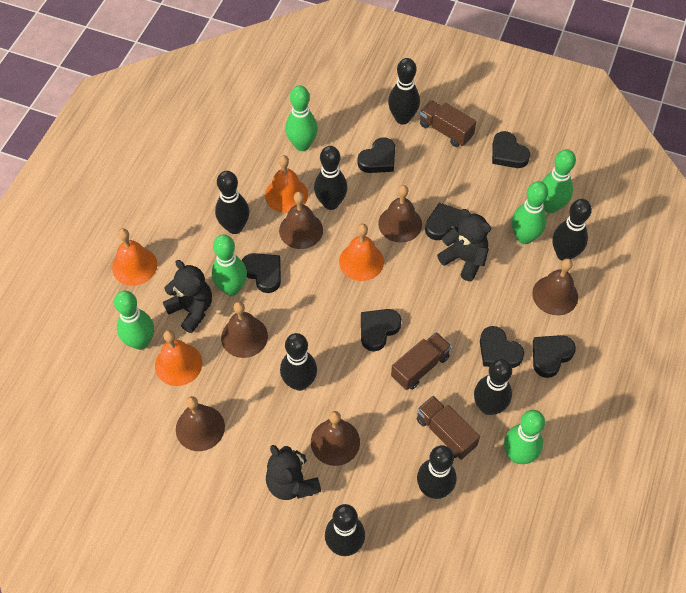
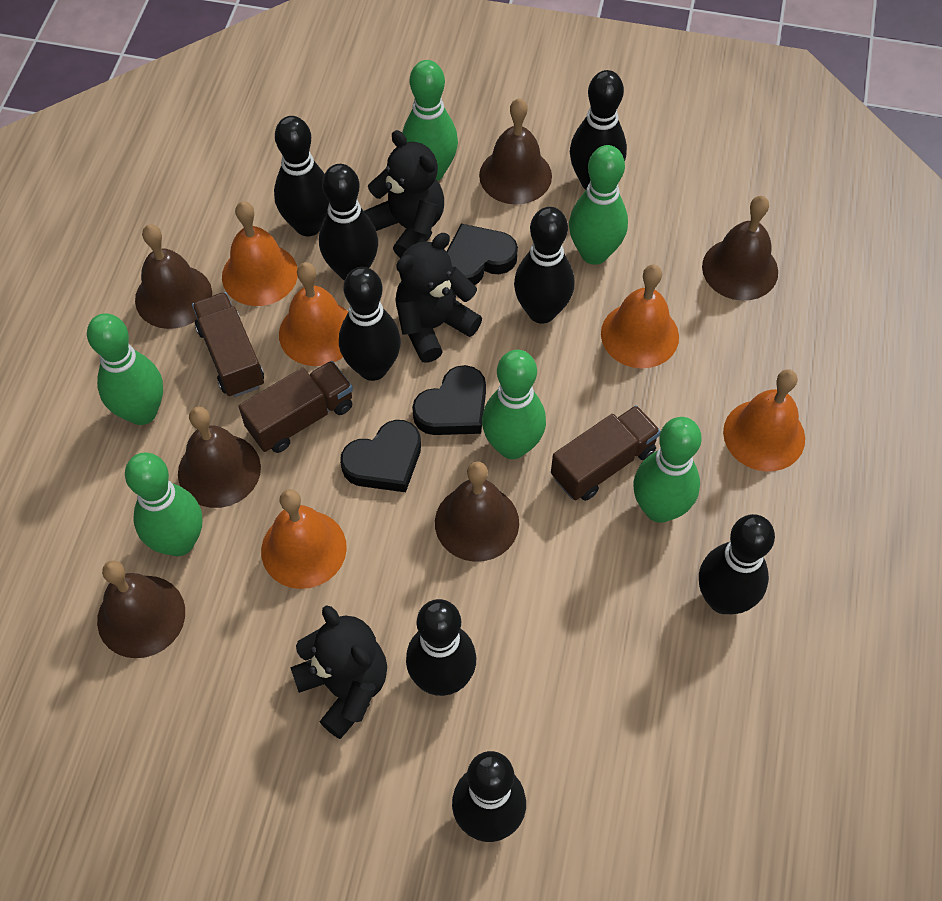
black heart: [242,253,281,293] [357,137,395,173] [361,309,401,351] [425,203,463,240] [480,326,524,368] [492,131,530,168] [533,335,576,378] = 7 -> [340,420,421,492] [412,365,486,435] [446,224,518,285] = 3
orange bell: [112,228,157,286] [155,330,202,386] [265,155,308,213] [339,224,384,281] = 4 -> [222,201,298,306] [261,489,347,589] [279,262,348,366] [601,265,679,368] [723,369,805,471] = 5

